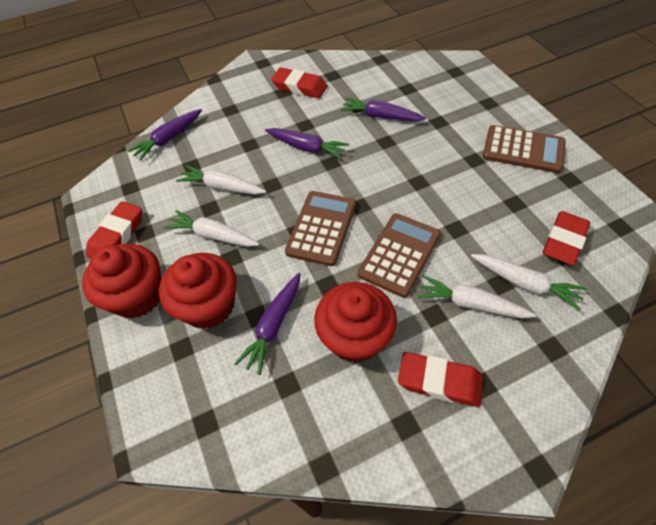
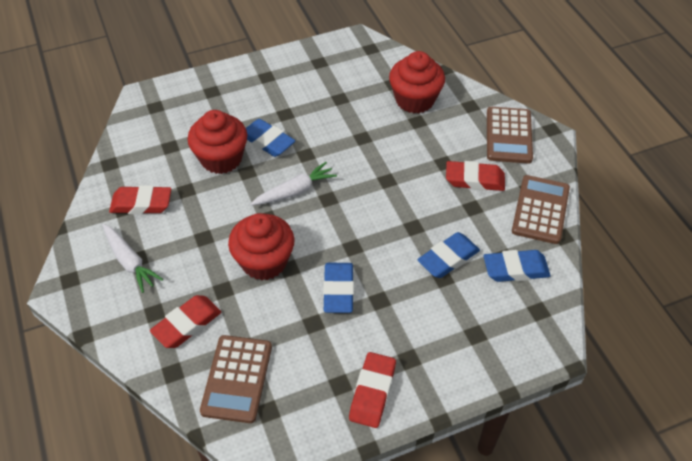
blue eraser: none = 0 -> [246,119,295,157] [323,263,354,313] [418,232,480,278] [484,250,551,282] = 4
purple carrot: [128,109,202,161] [234,273,300,375] [265,128,349,159] [340,97,426,121] = 4 -> none = 0
white carrot: [164,210,259,247] [176,165,266,195] [417,275,537,318] [471,254,586,310] = 4 -> [103,224,163,293] [251,162,337,205] = 2

